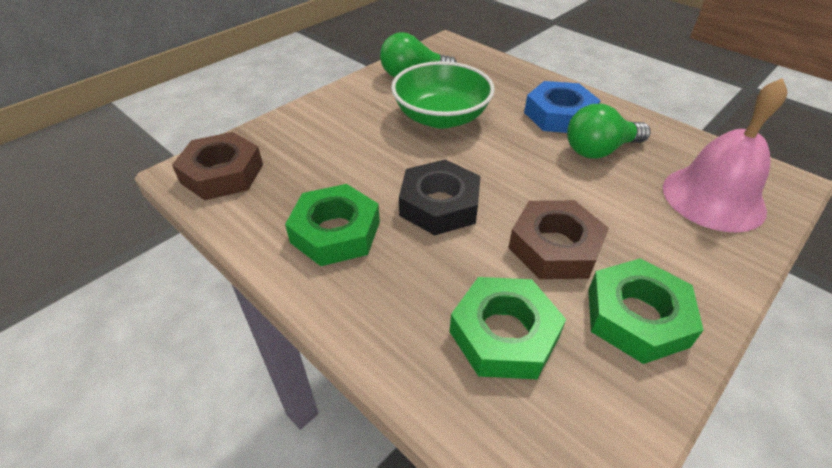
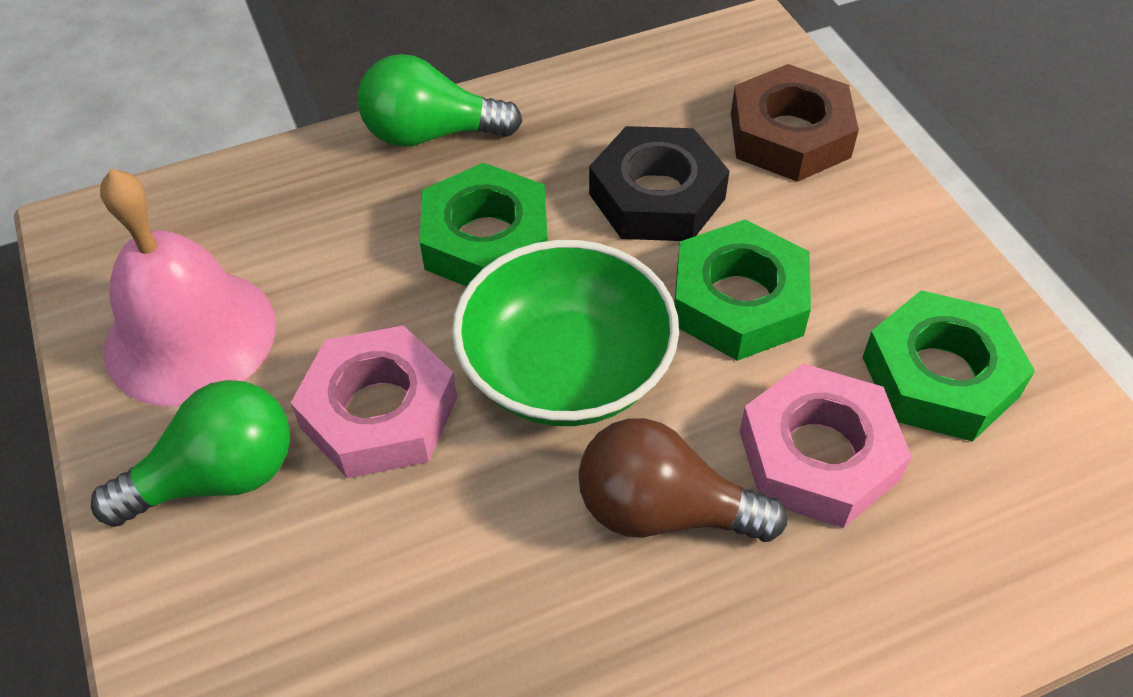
blue nut: [524,81,601,133] = 1 -> none = 0
brown light bulb: none = 0 -> [578,418,787,542] = 1
brown nut: [172,132,263,200] [508,200,609,279] = 2 -> [731,64,859,182] = 1
pink nut: none = 0 -> [291,325,457,478] [740,364,912,528] = 2

